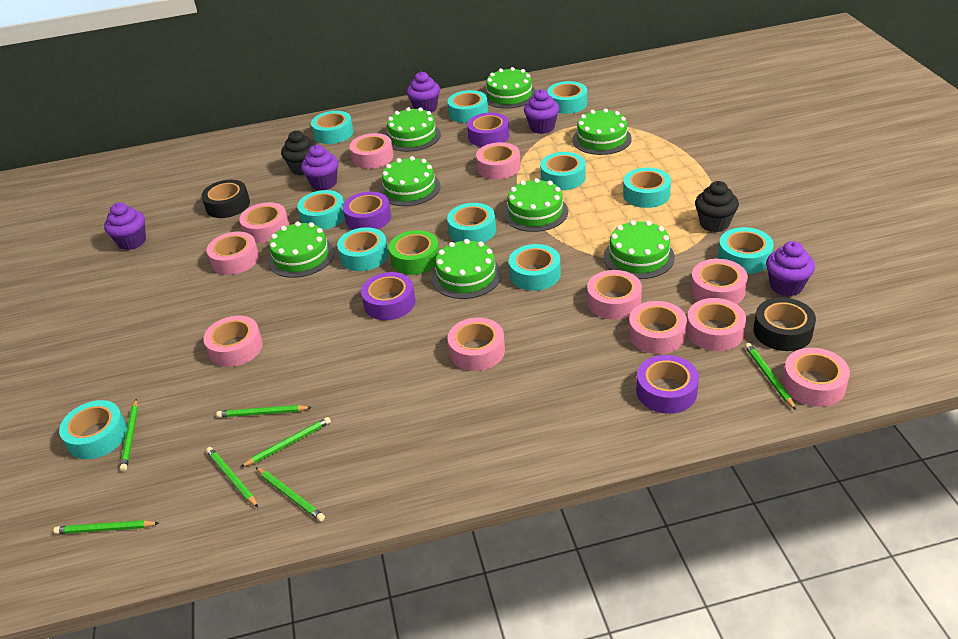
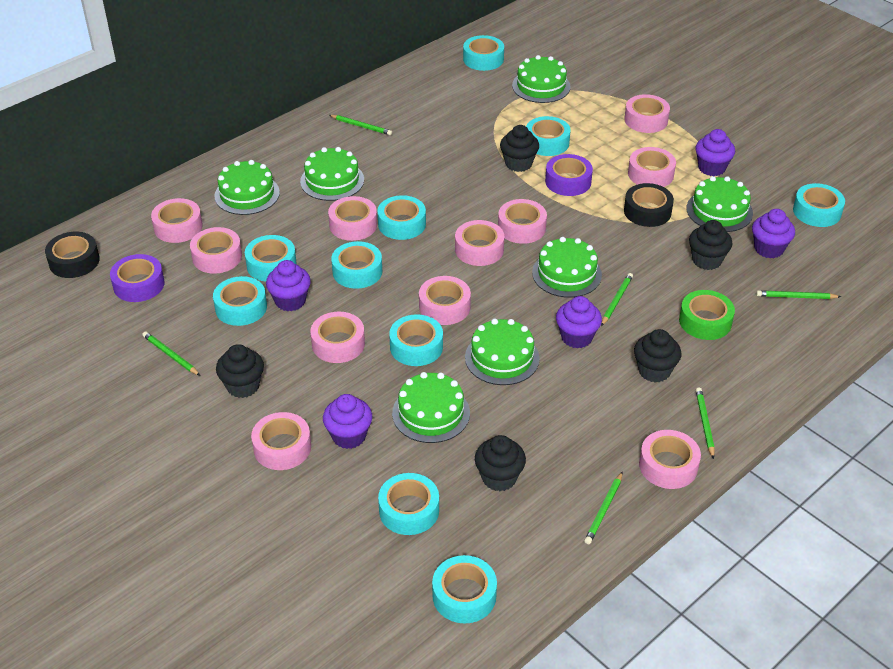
black cupcake: [281,131,316,176] [695,181,739,232] = 2 -> [216,344,264,398] [475,435,526,491] [500,125,539,172] [634,329,681,383] [689,220,732,270] = 5
green cake: [268,222,335,278] [380,156,441,206] [386,107,441,152] [432,239,502,299] [484,67,536,109] [503,178,568,232] [572,108,632,155] [604,220,675,279] = 8 -> [214,160,280,215] [300,147,364,201] [392,372,470,443] [465,319,540,385] [512,55,571,103] [532,237,602,298] [686,176,753,232] = 7
green pencil: [54,520,159,534] [120,399,138,471] [206,447,258,508] [216,405,312,418] [241,417,331,467] [256,467,325,522] [745,343,796,410] = 7 -> [142,331,200,376] [329,115,392,135] [584,471,623,544] [601,273,633,326] [696,388,715,459] [756,290,841,299] = 6
purple tape: [343,192,391,230] [361,272,416,320] [467,113,509,147] [636,355,699,414] = 4 -> [110,254,165,302] [545,154,593,196] = 2
turquoise tape: [59,400,127,459] [297,190,345,230] [311,111,353,144] [337,227,389,271] [447,90,488,123] [447,203,496,243] [509,244,561,291] [540,152,586,190] [547,81,587,114] [623,168,671,208] [718,227,774,274] = 11 -> [213,276,267,326] [245,235,297,281] [331,241,382,289] [377,195,426,240] [378,473,439,535] [389,314,443,366] [432,555,497,623] [463,35,504,71] [526,116,571,156] [793,183,845,227] = 10

